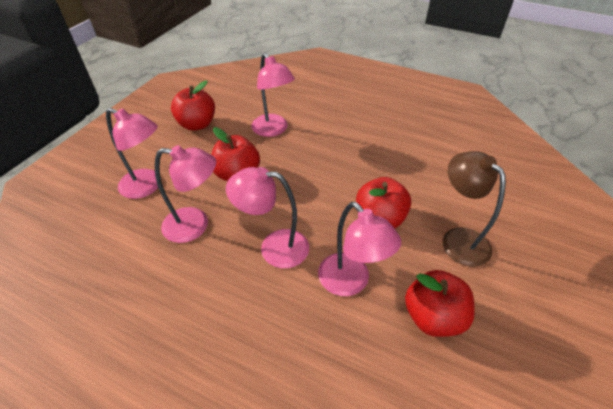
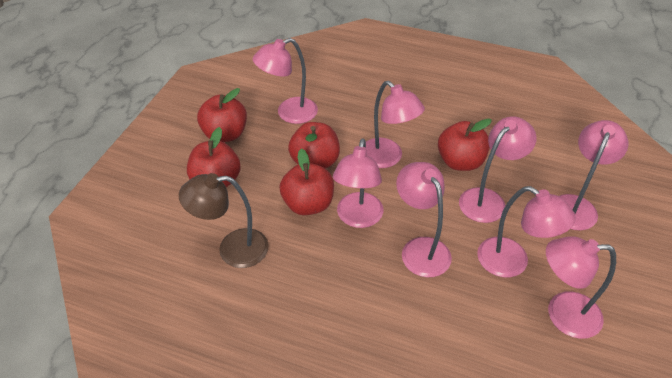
pink lamp: [106,108,158,199] [155,145,216,243] [226,167,309,268] [251,53,295,137] [318,202,401,296] = 5 -> [253,38,318,124] [333,138,383,228] [366,81,425,168] [396,162,452,277] [459,116,537,223] [477,186,576,277] [546,236,616,339] [559,120,629,230] = 8
red apple: [171,80,215,131] [211,127,260,181] [356,177,411,228] [405,270,475,337] = 4 -> [187,127,241,188] [197,88,247,142] [280,149,334,215] [288,122,340,169] [438,119,492,171] = 5

